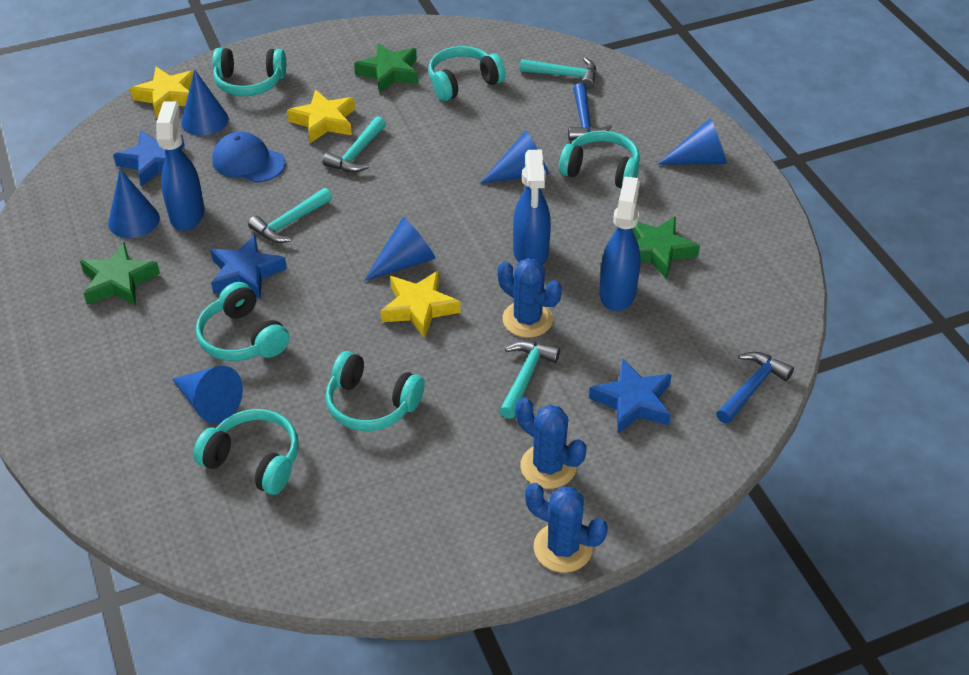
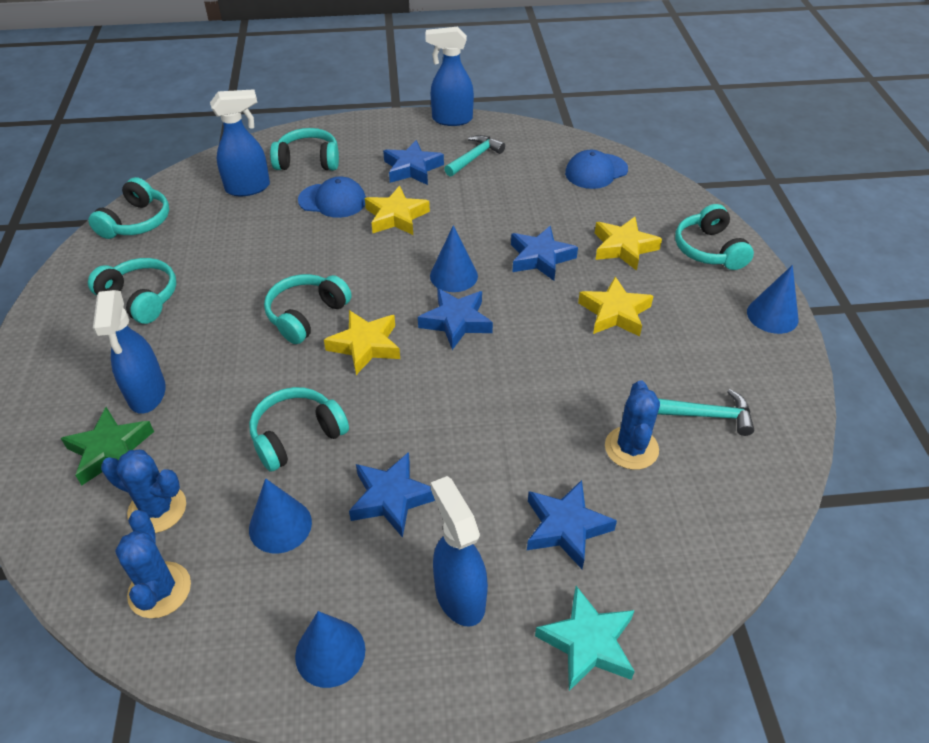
blue cap: [212,132,286,183] = 1 -> [298,176,366,218] [565,150,628,189] = 2
blue cone: [108,169,160,238] [172,366,243,424] [181,69,229,136] [364,217,436,281] [480,130,549,183] [657,118,727,165] = 6 -> [249,478,312,554] [295,611,365,688] [430,225,478,292] [747,265,799,334] = 4
blue hammer: [568,83,612,140] [716,352,794,424] = 2 -> none = 0
blue spray bottle: [156,101,205,231] [513,149,551,265] [599,176,641,311] = 3 -> [93,290,166,414] [210,89,270,196] [425,27,474,126] [431,476,488,626] = 4
blue star: [113,130,185,187] [210,235,287,299] [589,359,672,434] = 3 -> [349,452,435,538] [383,140,444,185] [418,288,493,350] [511,226,578,281] [527,480,617,569] = 5
green star: [80,242,160,306] [354,43,418,93] [633,216,700,279] = 3 -> [61,407,154,485] = 1
turquoise hammer: [248,188,332,243] [323,116,386,173] [499,341,560,419] [520,58,596,89] = 4 -> [444,135,505,177] [658,389,754,436] = 2
turquoise star: none = 0 -> [535,586,635,691] = 1
yellow star: [130,67,194,118] [287,90,355,143] [380,271,460,338] = 3 -> [324,310,400,375] [365,186,430,235] [578,276,653,337] [595,217,662,271] = 4

